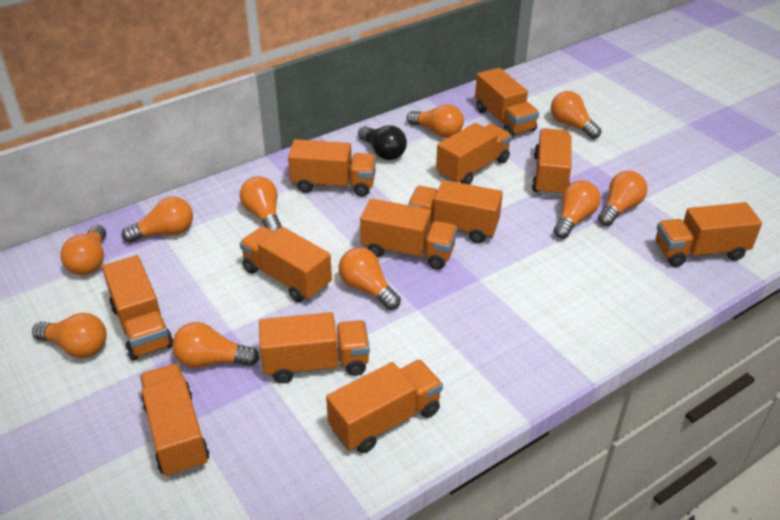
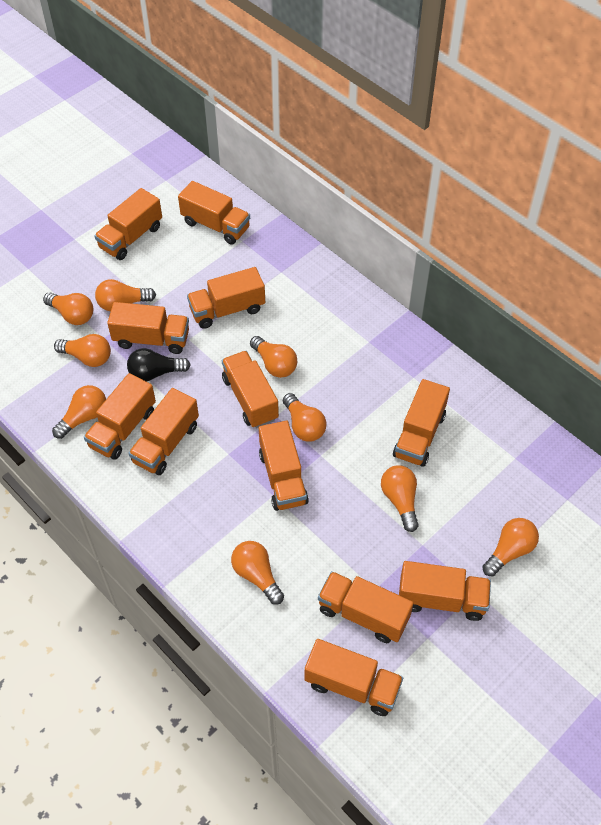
orange light bulb: [32,313,107,358] [61,225,106,275] [122,196,193,243] [172,322,260,368] [240,176,282,231] [339,247,401,310] [407,104,464,138] [551,91,601,139] [554,180,601,239] [598,170,648,226] = 10 -> [43,292,93,325] [52,385,106,439] [54,334,111,367] [95,279,156,311] [231,541,284,605] [250,336,297,378] [283,393,326,442] [381,465,419,532] [482,518,539,577] = 9

